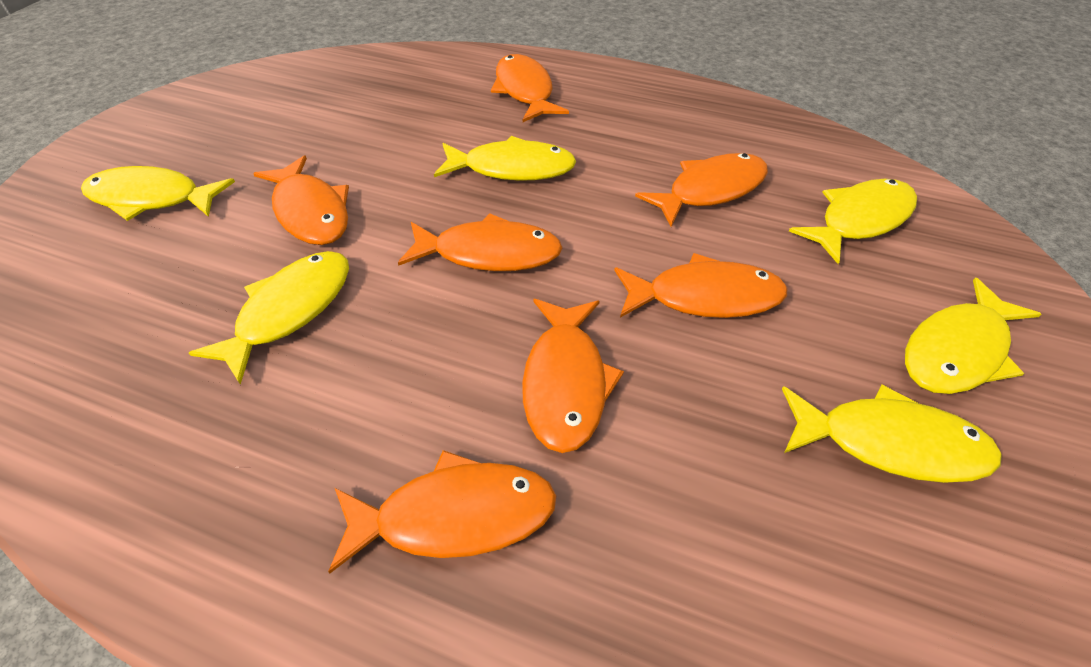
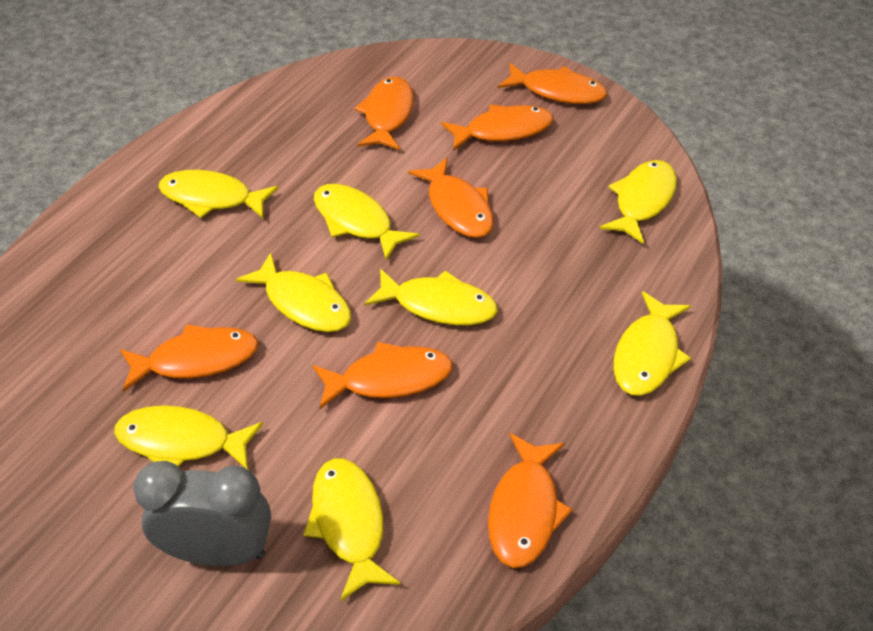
grey clock: none = 0 -> [133,461,271,566] = 1
yellow fish: [81,166,235,221] [189,251,349,385] [434,136,576,181] [782,385,1002,483] [789,179,917,264] [905,278,1041,394] = 6 -> [114,405,263,470] [158,170,279,218] [236,252,351,332] [303,458,401,601] [314,184,420,260] [364,268,498,325] [600,160,677,244] [614,291,691,396] = 8

